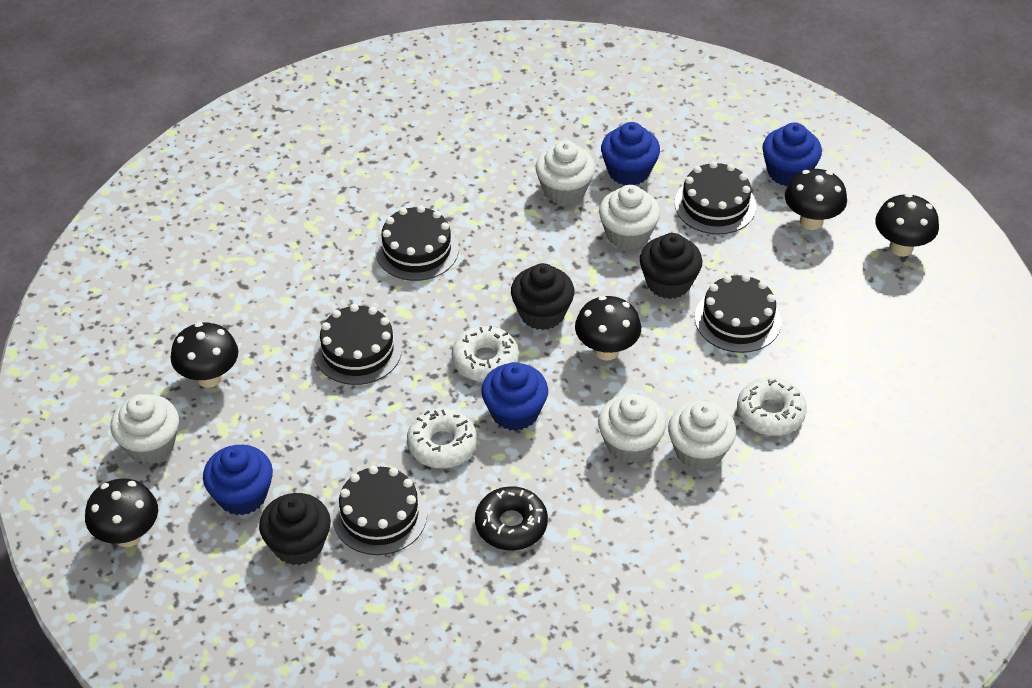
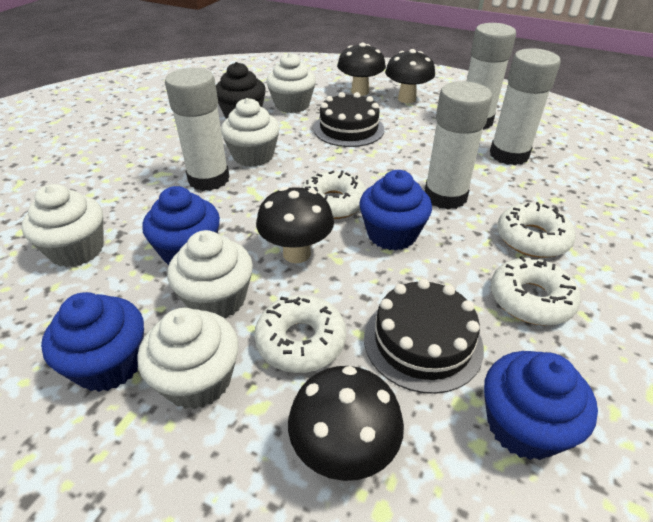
black cake: [314,304,402,385] [332,465,427,555] [375,205,459,281] [675,161,756,234] [695,274,781,353] = 5 -> [314,92,385,147] [364,279,484,394] = 2
black cupcake: [259,493,331,566] [511,263,574,330] [640,233,703,299] = 3 -> [216,62,266,119] = 1
black donut: [475,486,548,550] = 1 -> none = 0
black mushroom: [85,478,158,547] [170,322,238,388] [575,296,641,360] [785,169,847,230] [875,193,939,256] = 5 -> [256,187,334,263] [288,366,404,481] [337,43,386,96] [385,49,435,103] = 4
white donut: [407,408,477,468] [452,326,519,382] [737,377,807,436] = 3 -> [254,295,346,373] [302,170,366,219] [491,256,580,326] [497,202,576,258] = 4
white glue stick: none = 0 -> [165,68,230,191] [425,81,492,210] [467,23,516,130] [490,48,561,165] = 4

